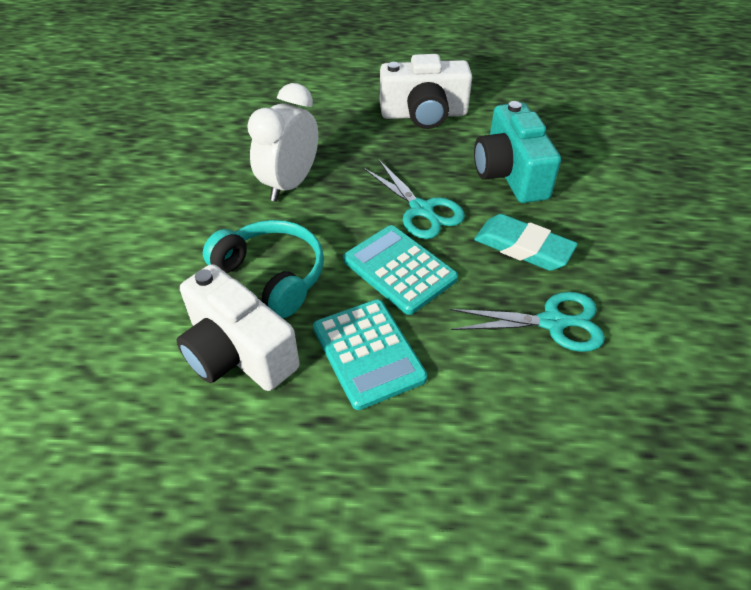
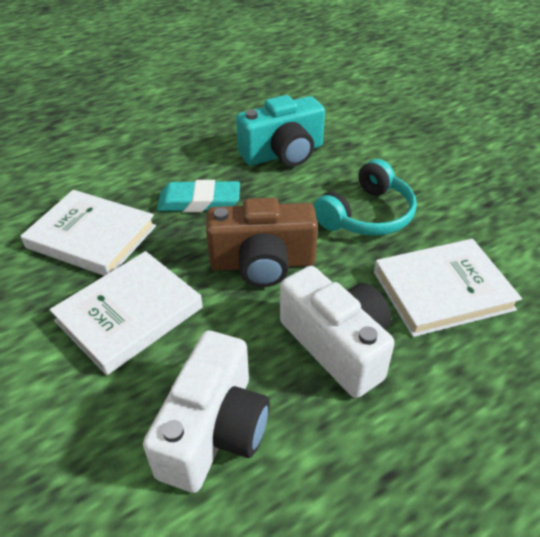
brown camera: none = 0 -> [206,198,318,287] = 1
turquoise calculator: [313,299,427,410] [343,225,458,315] = 2 -> none = 0
turquoise scissors: [363,160,465,239] [450,292,605,352] = 2 -> none = 0
white book: none = 0 -> [21,190,156,276] [50,251,203,375] [374,239,522,337] = 3
white clock: [247,83,318,201] = 1 -> none = 0

